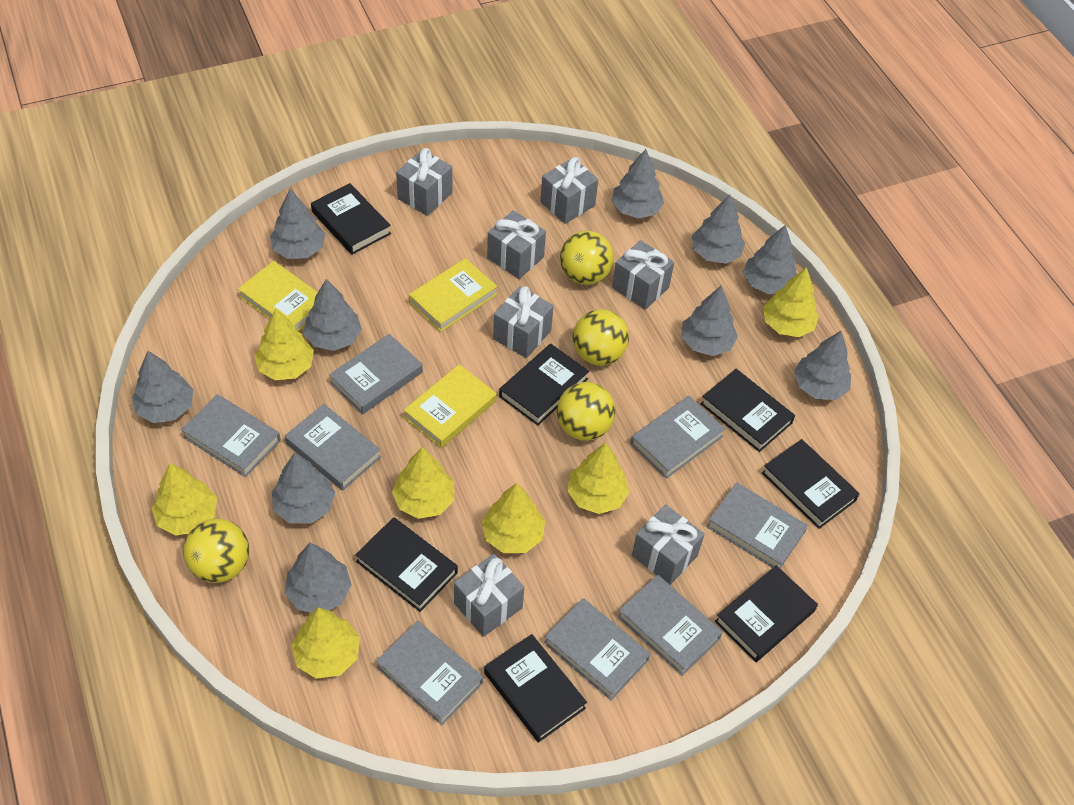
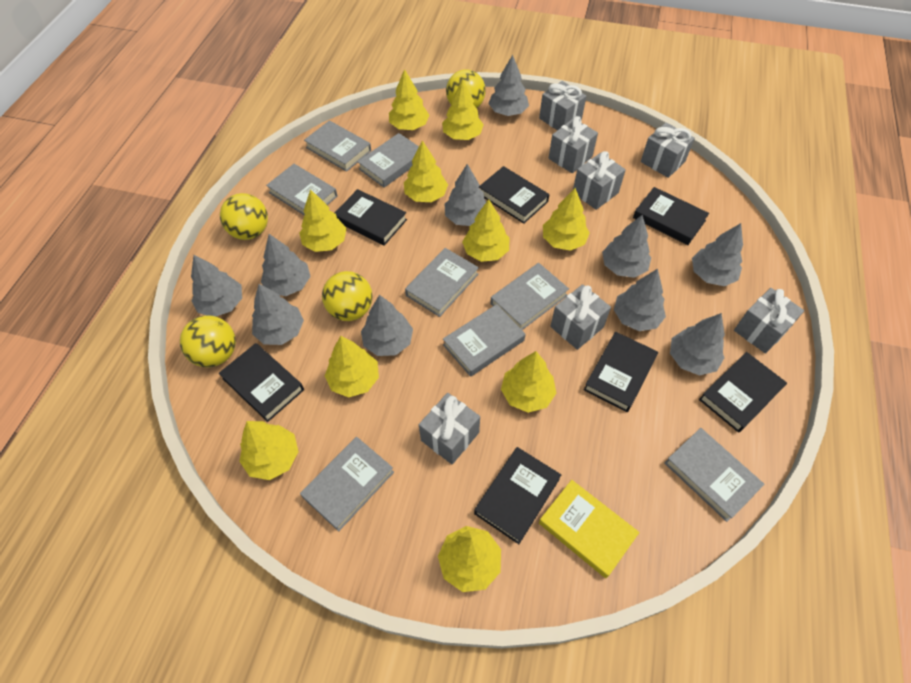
yellow book: [238,261,318,331] [404,364,497,448] [409,258,497,332] = 3 -> [539,480,639,578] = 1
yellow tree: [152,463,217,536] [254,309,314,380] [291,607,360,679] [392,447,454,519] [482,483,545,553] [567,442,629,514] [763,267,819,337] = 7 -> [239,421,299,480] [299,189,347,252] [325,336,379,397] [389,69,430,130] [404,140,448,202] [438,526,501,592] [442,79,484,140] [462,199,509,262] [501,351,556,413] [543,188,590,251] = 10

